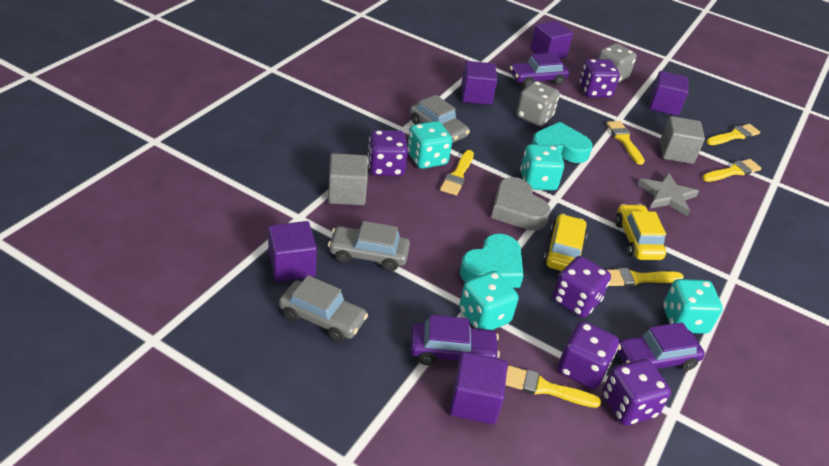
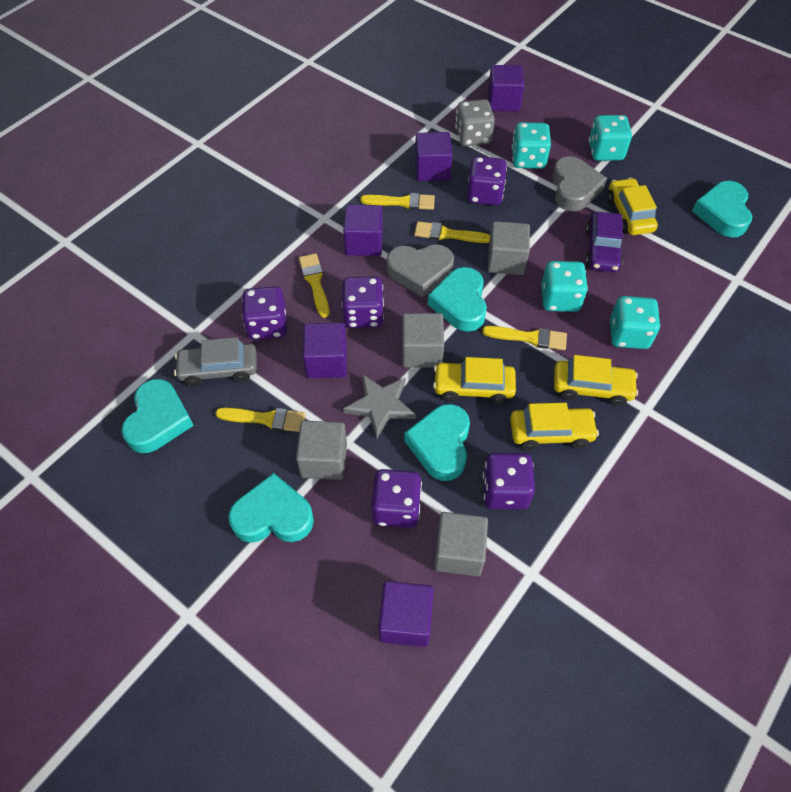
grey car: [279,275,368,342] [328,221,410,271] [410,95,470,143] = 3 -> [174,337,257,386] = 1
grey cube: [328,153,368,205] [660,116,705,164] = 2 -> [296,421,347,480] [402,313,444,368] [434,512,488,576] [488,221,530,275] = 4
grey dice: [516,81,560,126] [598,43,637,83] = 2 -> [455,99,495,146] = 1
grey heart: [491,177,550,231] = 1 -> [387,244,454,298] [552,156,607,211] = 2
purple car: [410,315,500,365] [510,53,569,87] [617,322,705,371] = 3 -> [585,212,623,272] = 1
turquoise heart: [460,234,524,288] [532,122,593,163] = 2 -> [121,379,194,453] [228,473,314,543] [404,404,470,481] [428,267,487,332] [692,181,752,237] = 5
yellow brush: [440,150,474,196] [506,365,601,408] [606,121,645,165] [607,268,684,287] [702,159,761,182] [706,124,760,145] = 6 -> [215,408,305,432] [299,253,329,318] [360,193,435,210] [414,221,490,243] [482,326,567,350] = 5
yellow car: [543,214,588,271] [615,204,666,260] = 2 -> [433,357,516,404] [510,403,599,450] [554,355,638,406] [607,178,658,235] = 4

